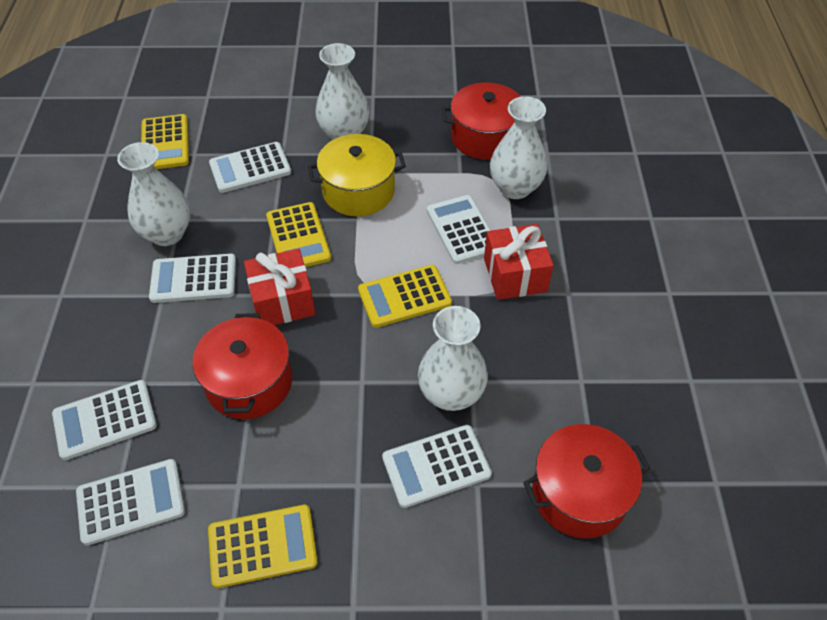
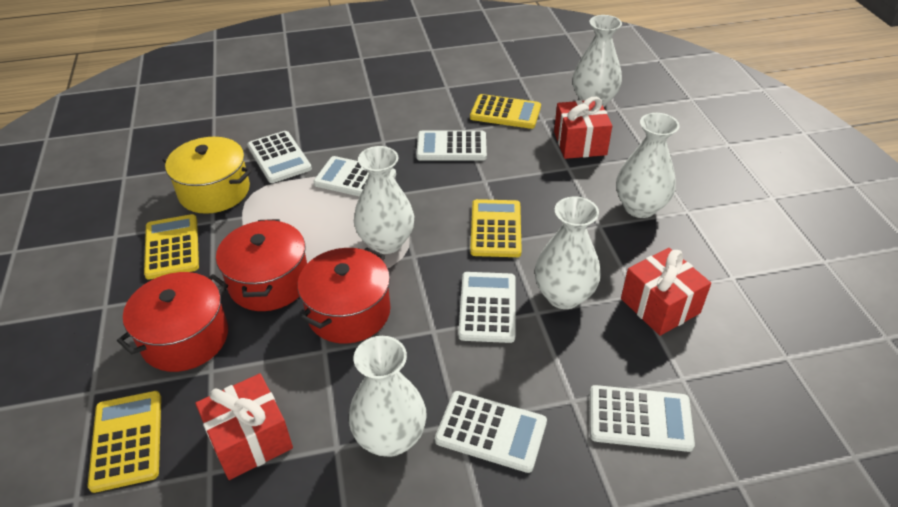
red gift: [244,249,315,325] [484,224,554,300] = 2 -> [195,373,293,480] [554,97,612,159] [621,248,711,336] = 3
white vase: [117,142,191,246] [315,43,370,140] [418,306,488,411] [490,96,547,199] = 4 -> [349,336,427,457] [354,146,414,254] [535,197,601,309] [573,15,622,107] [616,113,679,218] = 5

